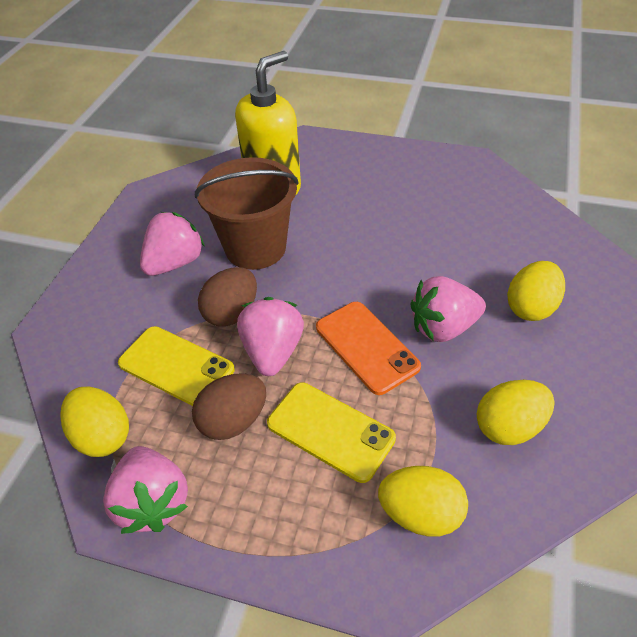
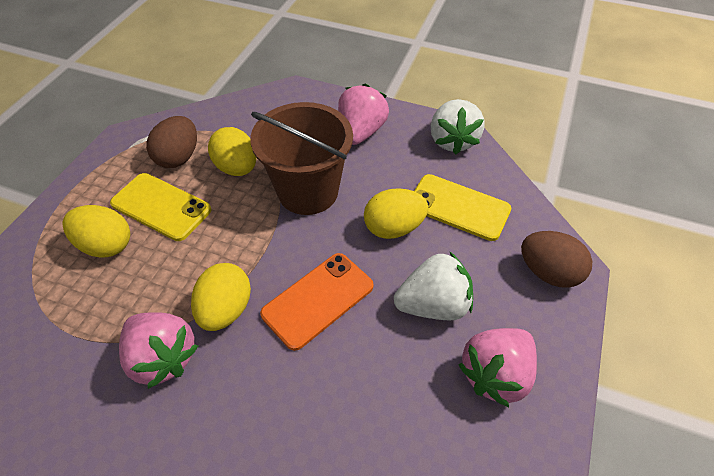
pink strawberry: [103,446,188,534] [140,212,205,276] [237,297,304,376] [410,276,486,342] = 4 -> [119,312,198,389] [338,84,389,145] [458,328,537,407] = 3
white strawberry: none = 0 -> [394,251,473,321] [431,99,485,154] = 2
yellow soap dispenser: [235,51,301,196] = 1 -> none = 0

